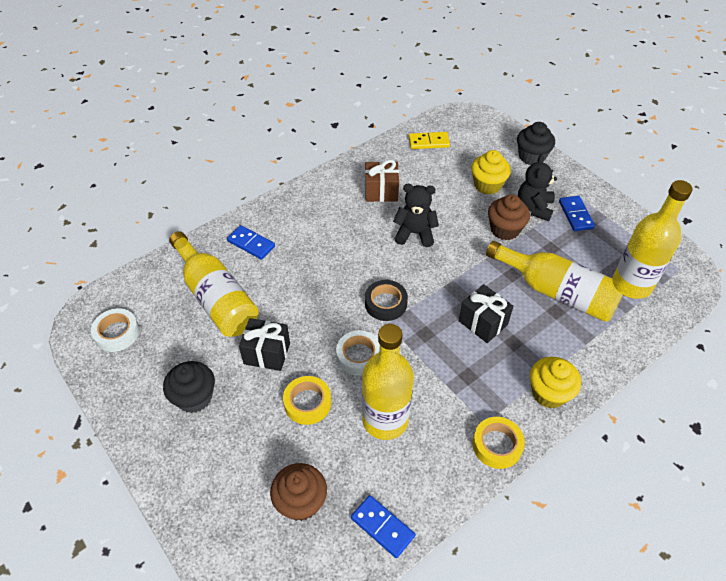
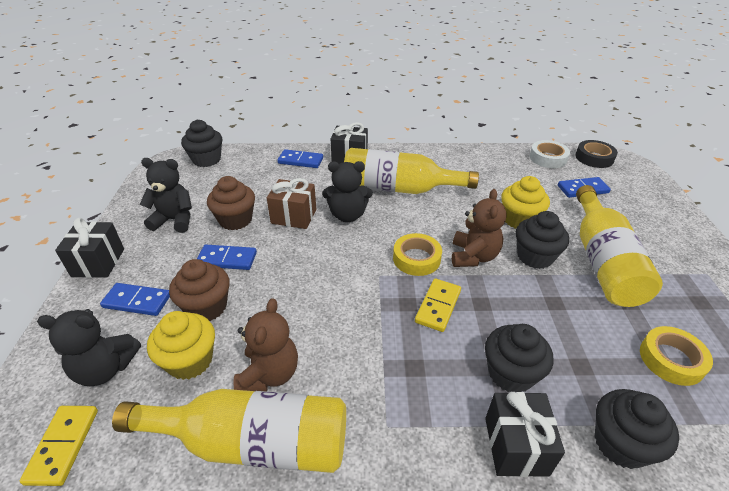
black cupcake: [163,361,215,413] [517,122,555,165] = 2 -> [181,120,223,167] [485,324,554,392] [516,211,569,269] [595,389,679,469] = 4
black gift: [239,318,290,371] [459,284,513,343] = 2 -> [55,218,124,278] [331,122,368,164] [485,392,565,477] = 3
black teddy bear: [393,184,439,247] [518,154,557,221] = 2 -> [37,309,141,387] [140,158,192,233] [322,161,373,222] = 3
blue domino: [227,225,275,260] [351,495,415,558] [559,196,595,231] = 3 -> [100,283,170,316] [197,245,257,270] [277,149,323,168] [558,177,611,198] = 4
brown teddy bear: none = 0 -> [233,298,298,392] [452,189,507,267] = 2
white tape: [91,308,140,352] [336,330,380,376] = 2 -> [529,140,570,168] = 1
yellow bottle: [169,231,259,337] [362,324,414,440] [486,241,626,322] [612,180,693,299] = 4 -> [112,389,346,473] [344,148,479,194] [576,185,663,307] = 3
yellow domino: [409,132,450,149] = 1 -> [20,406,98,486] [415,278,461,332] = 2

